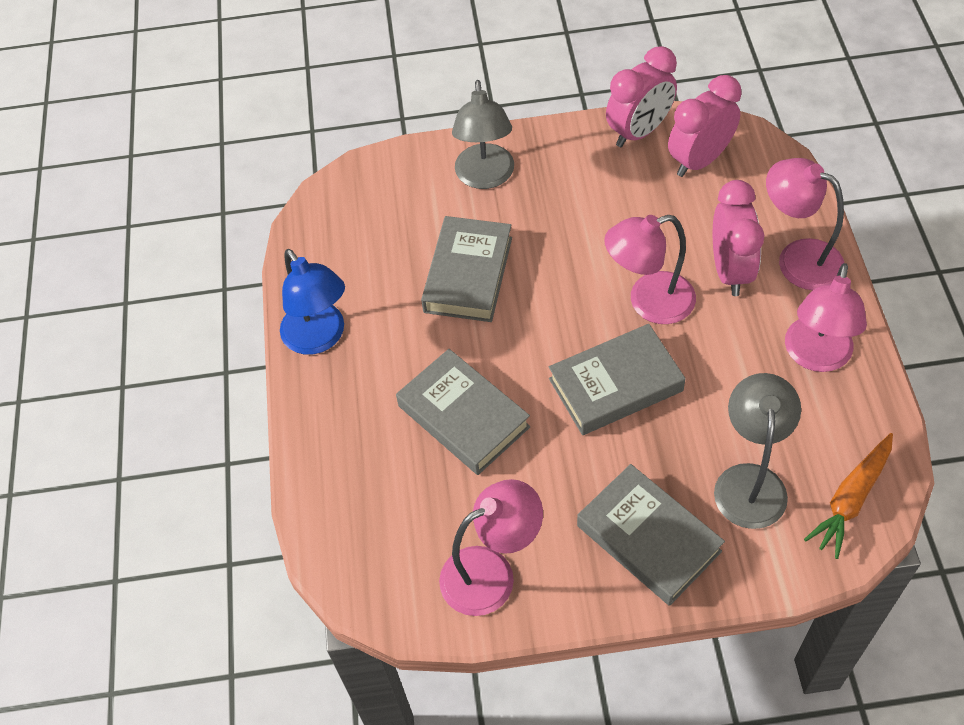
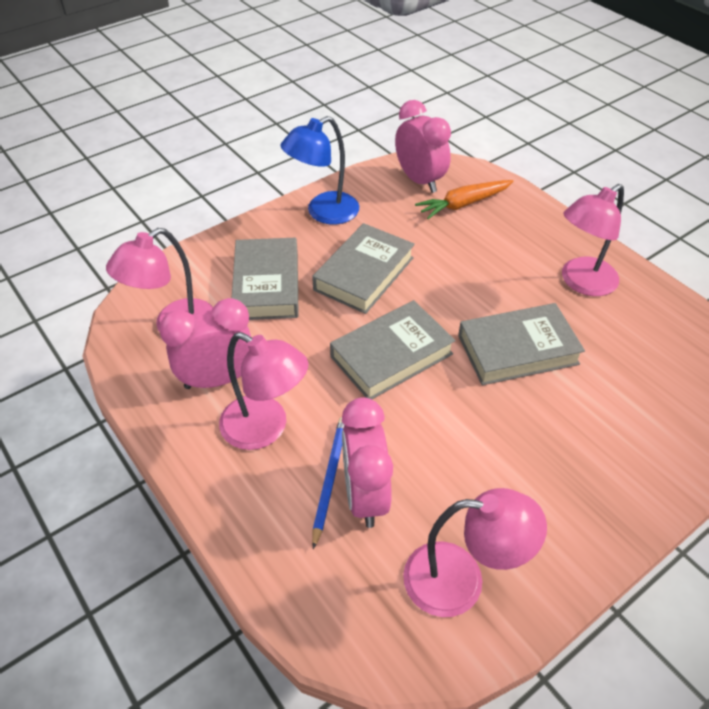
blue pencil: none = 0 -> [312,417,344,549] = 1
grey lamp: [452,80,514,189] [714,373,801,529] = 2 -> none = 0

